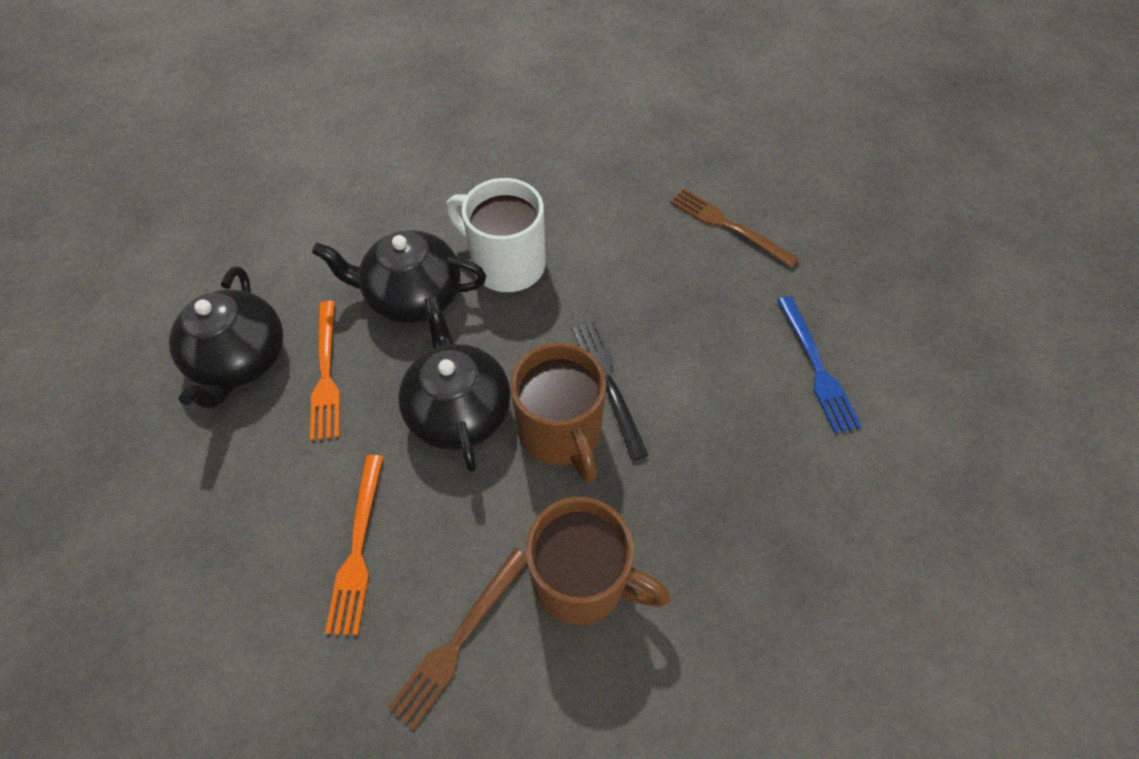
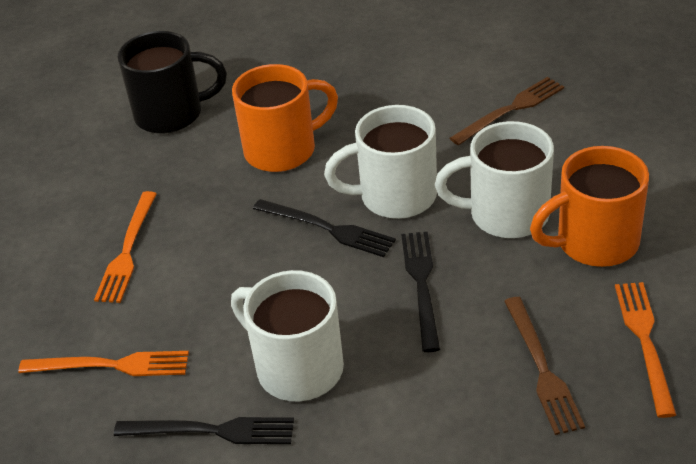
black fork: [572,321,648,461] = 1 -> [114,417,294,444] [253,199,396,257] [401,231,440,352] = 3
black mug: none = 0 -> [118,31,227,134] = 1
black teapot: [169,266,283,408] [312,230,486,323] [398,296,511,472] = 3 -> none = 0
blue fork: [778,296,862,434] = 1 -> none = 0
brown mug: [511,342,606,483] [525,497,670,625] = 2 -> none = 0
orange fork: [310,301,340,441] [325,455,383,635] = 2 -> [18,351,189,376] [94,191,157,303] [615,282,676,418] = 3
orange mug: none = 0 -> [232,64,338,172] [530,146,649,267] = 2
white mug: [446,178,546,292] = 1 -> [231,270,344,402] [324,105,437,219] [435,121,554,238] = 3

